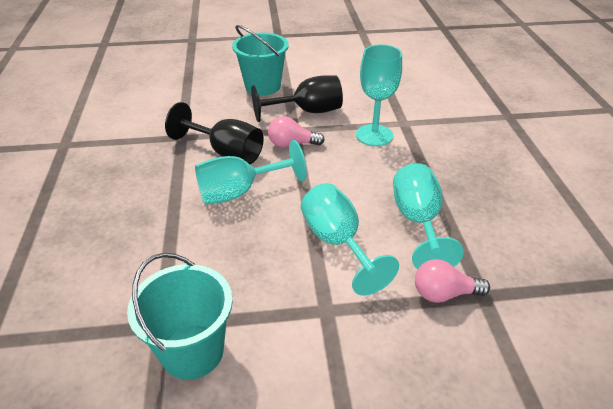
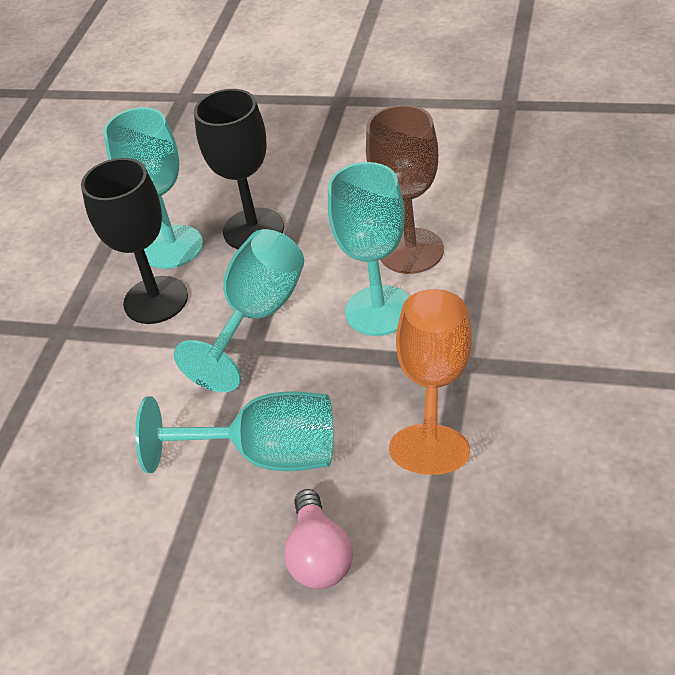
brown goblet: none = 0 -> [366,105,444,274] = 1
orange goblet: none = 0 -> [389,289,472,475] = 1
pink light bulb: [268,116,325,148] [415,259,490,303] = 2 -> [284,489,353,589] = 1
turquoise bucket: [127,253,233,380] [232,25,289,96] = 2 -> none = 0

